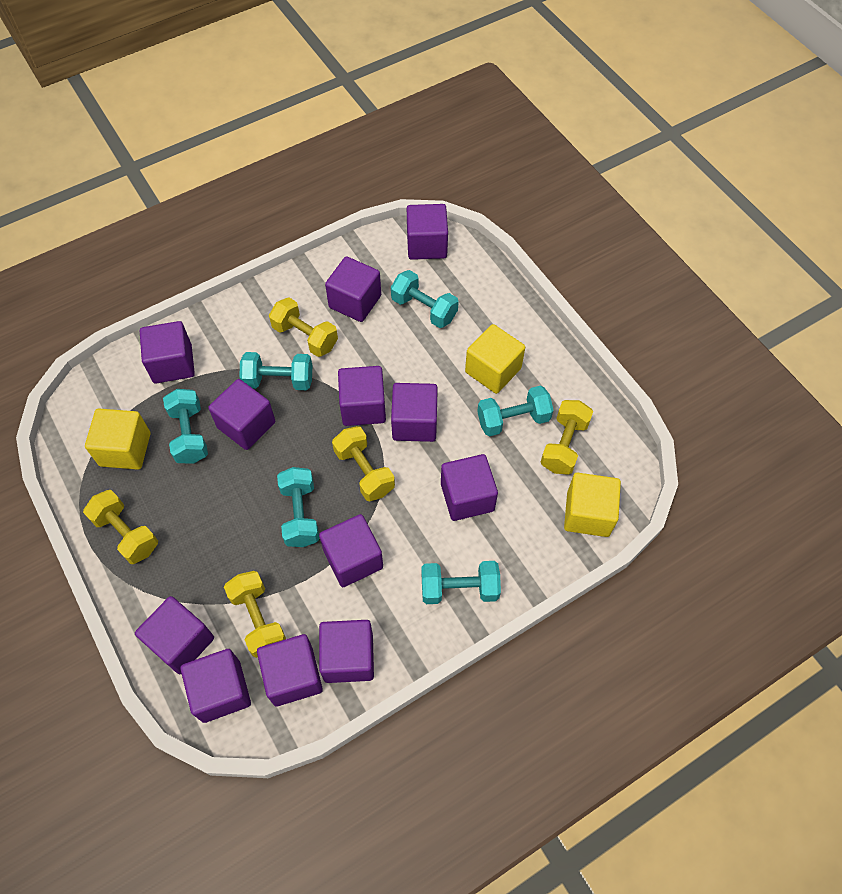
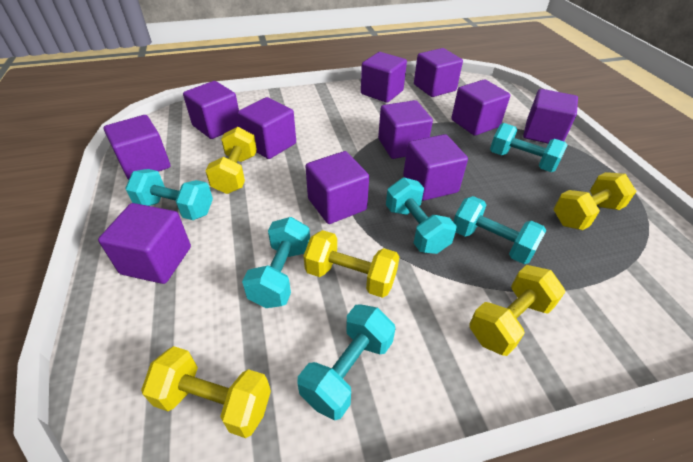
purple cube: [135,596,214,674] [140,321,195,383] [181,649,251,723] [208,379,275,450] [257,634,323,706] [319,514,383,587] [319,620,374,683] [325,256,381,322] [338,366,386,426] [391,383,438,442] [407,204,448,260] [441,454,498,521] = 12 -> [98,203,191,284] [104,115,170,180] [183,81,240,139] [238,97,296,159] [305,151,369,224] [361,52,407,103] [378,100,433,159] [403,134,468,201] [414,48,463,97] [451,79,510,136] [523,89,578,144] = 11
yellow cube: [85,409,150,470] [465,324,525,394] [564,473,621,537] = 3 -> none = 0

